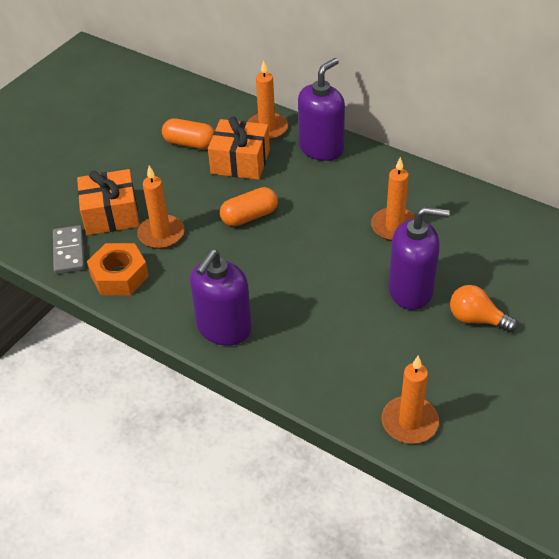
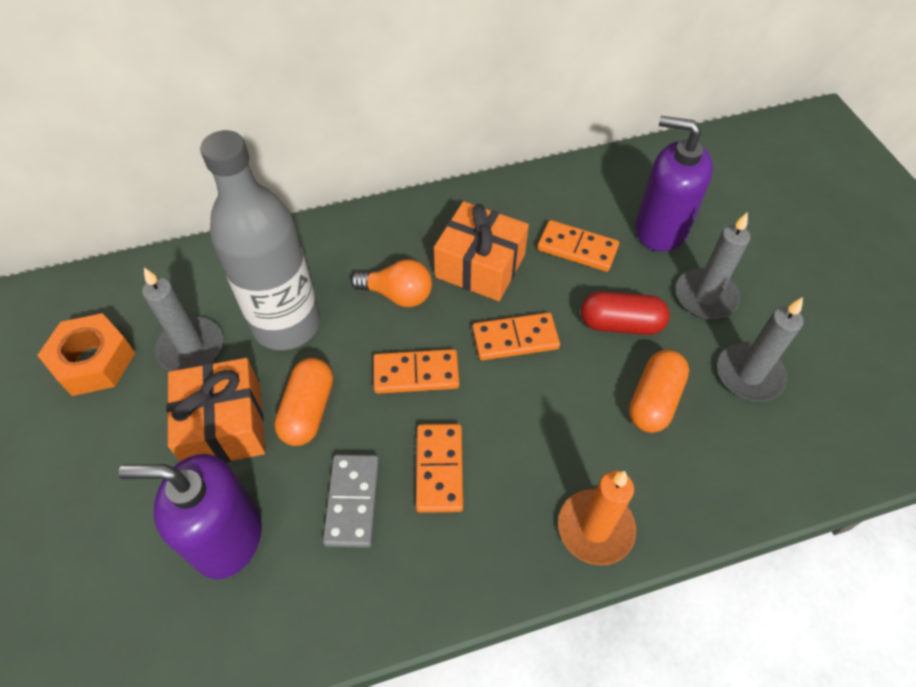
grey bottle: none = 0 -> [200,130,320,350] = 1
grey candle: none = 0 -> [142,268,223,371] [676,212,750,319] [717,297,804,402] = 3
orange candle: [137,166,184,249] [247,60,288,140] [371,157,415,241] [382,356,439,444] = 4 -> [558,471,636,566] = 1
orange domino: none = 0 -> [373,349,459,394] [416,424,463,513] [473,312,560,360] [537,220,619,272] = 4
purple soap dispenser: [190,249,252,346] [298,58,345,161] [388,207,450,310] = 3 -> [118,454,262,580] [636,116,713,251] = 2
red capsule: none = 0 -> [581,291,670,335] = 1

